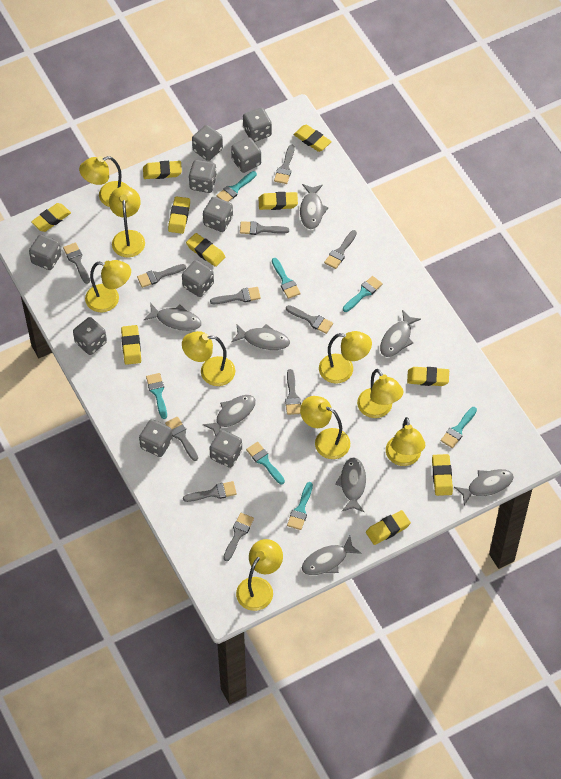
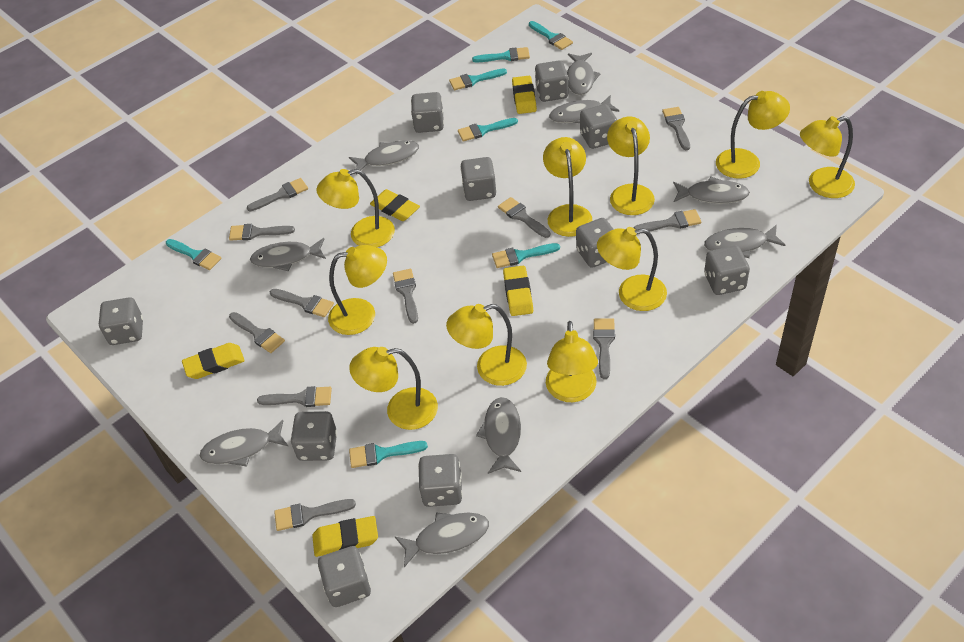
grey fish: [144,304,202,331] [203,395,256,436] [231,324,290,350] [300,184,329,229] [302,536,362,575] [335,457,366,512] [380,310,421,357] [454,469,514,505] = 8 -> [200,420,288,467] [250,238,326,271] [349,140,419,174] [394,512,489,567] [476,397,521,474] [549,95,619,123] [567,53,601,95] [673,177,750,204] [704,224,785,258] = 9
yellow eraser: [31,203,71,232] [121,325,141,365] [143,161,182,179] [168,196,190,234] [186,233,225,267] [259,192,298,210] [293,125,332,152] [366,510,411,545] [407,367,449,386] [432,454,453,496] = 10 -> [182,343,245,379] [312,516,378,557] [370,189,420,221] [503,266,533,316] [512,76,537,114] = 5
yellow lamp: [79,156,129,207] [85,260,131,312] [109,186,145,257] [182,331,235,386] [236,539,283,611] [300,396,350,459] [319,331,372,383] [357,369,403,418] [386,417,425,466] = 9 -> [317,169,395,247] [328,245,387,335] [349,347,438,430] [446,304,527,386] [543,137,592,237] [546,321,598,402] [597,227,667,311] [607,116,655,215] [716,91,790,179] [800,116,855,198] = 10

